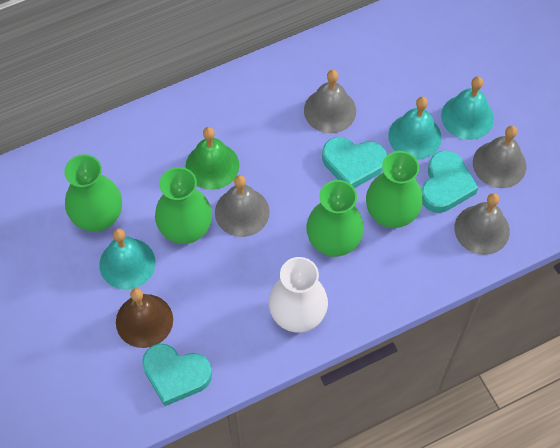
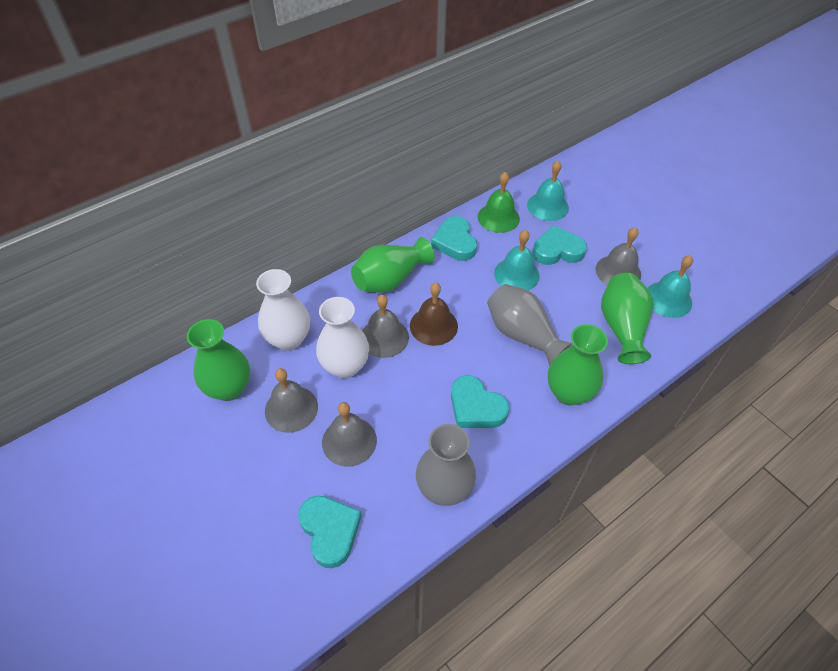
grey vase: none = 0 -> [416,424,476,506] [487,284,572,366] = 2
turquoise heart: [142,344,212,406] [322,137,387,188] [421,150,478,213] = 3 -> [298,496,362,568] [431,216,477,261] [451,375,509,428] [533,225,587,265] = 4
white vase: [269,257,328,332] = 1 -> [256,269,310,351] [316,297,369,378] = 2

